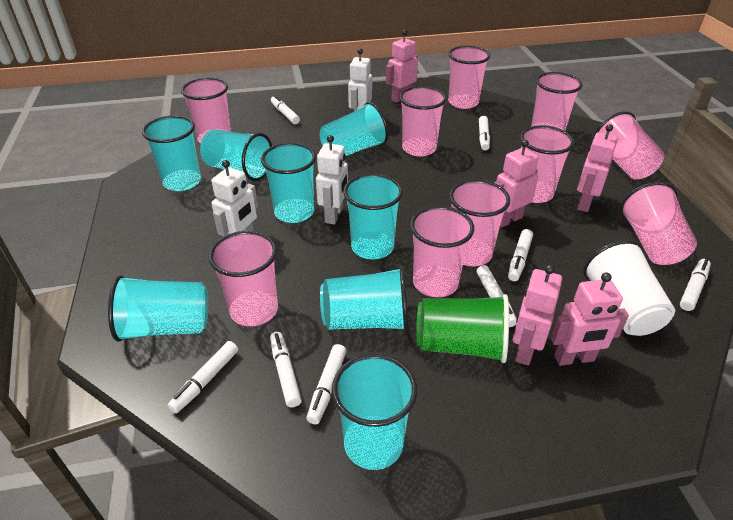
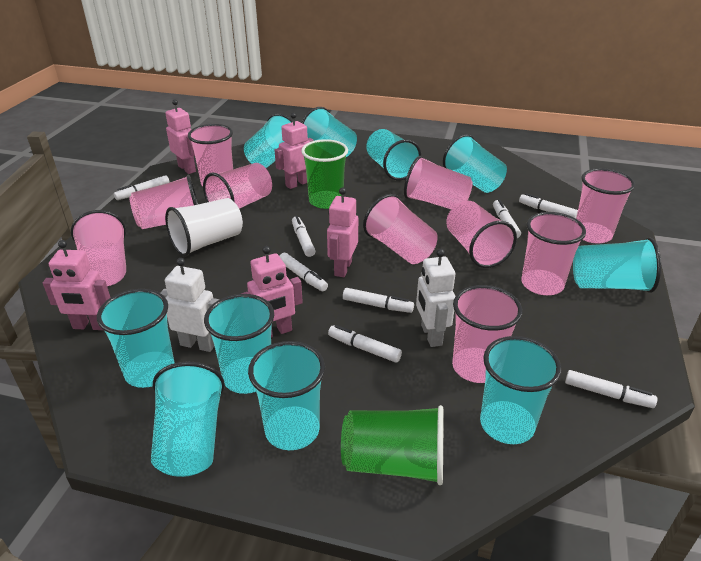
green cup: [416,294,509,363] = 1 -> [301,139,348,209] [341,405,443,485] = 2
turquoise cup: [108,275,208,342] [142,115,201,191] [200,129,272,181] [261,142,316,223] [320,102,389,156] [320,267,408,332] [332,354,417,470] [343,174,403,259] = 8 -> [97,289,175,388] [151,362,225,477] [204,294,274,394] [244,114,293,168] [248,341,325,450] [302,107,357,157] [366,129,422,181] [443,134,507,193] [480,336,562,444] [573,237,661,293] = 10
white robot: [211,160,258,236] [316,135,348,224] [348,48,372,111] = 3 -> [160,258,220,352] [416,249,455,347] = 2

